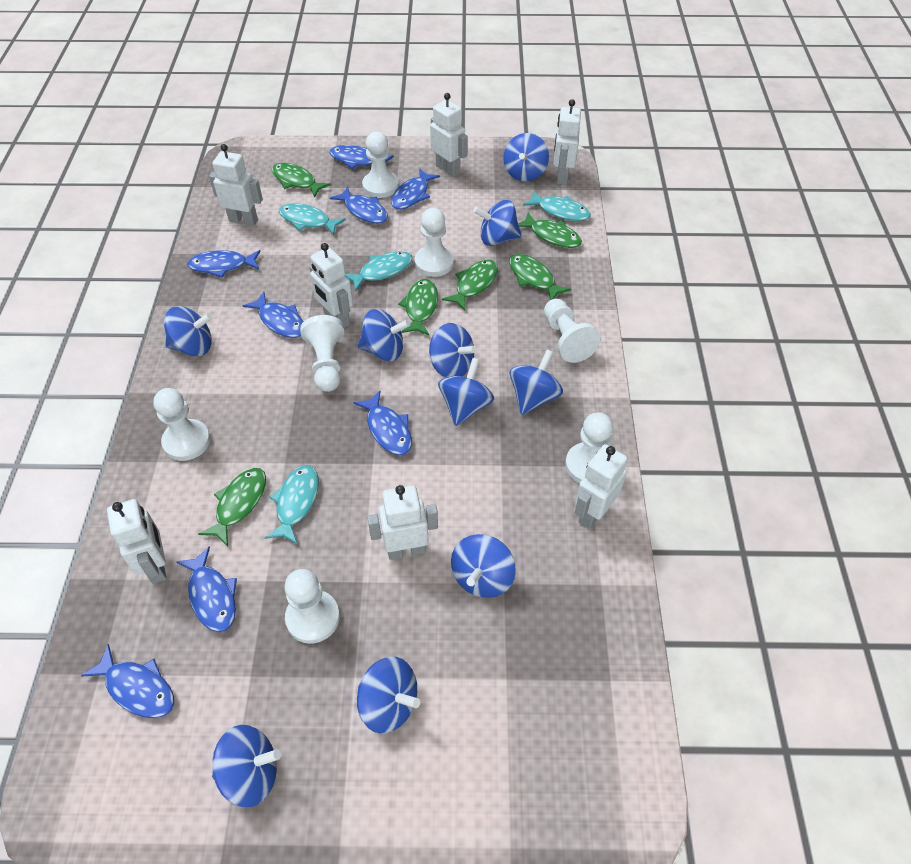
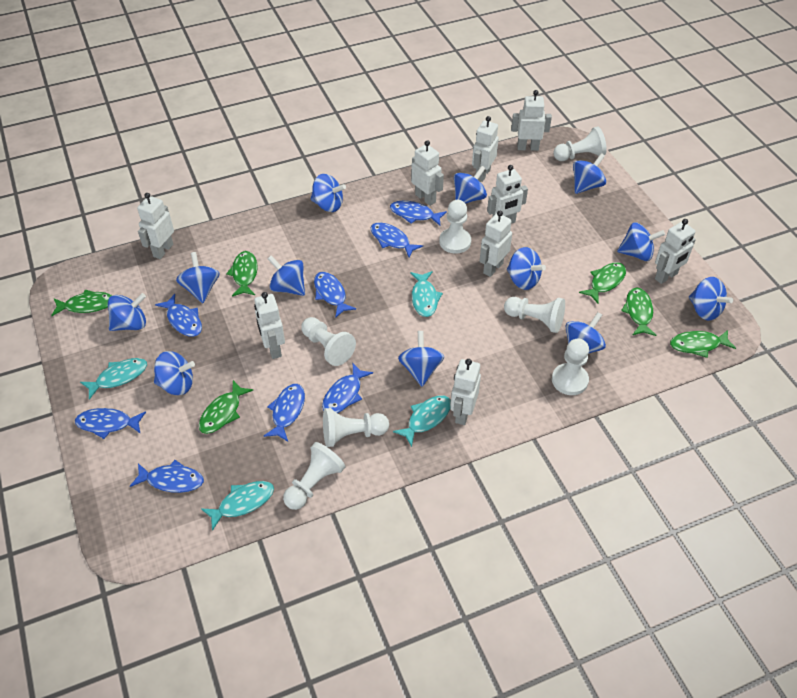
blue spinning top: [164,306,212,356] [212,725,281,807] [357,657,420,734] [358,309,410,361] [429,323,477,378] [438,358,494,426] [451,534,516,598] [473,200,522,246] [503,133,549,181] [510,350,563,415] = 10 -> [108,293,146,331] [154,351,195,395] [176,252,219,303] [268,255,305,296] [311,174,346,212] [398,331,444,386] [454,166,487,204] [507,247,546,290] [565,312,606,354] [573,153,606,194] [617,222,665,261] [689,277,733,321] = 12
white robot: [107,499,167,584] [209,144,263,226] [309,243,353,328] [367,485,438,560] [430,93,468,177] [553,99,581,185] [575,444,628,529] = 7 -> [137,193,174,259] [254,292,285,359] [411,140,444,206] [450,359,481,425] [472,116,499,182] [479,211,512,277] [487,165,528,224] [511,90,552,151] [655,219,696,284] = 9

